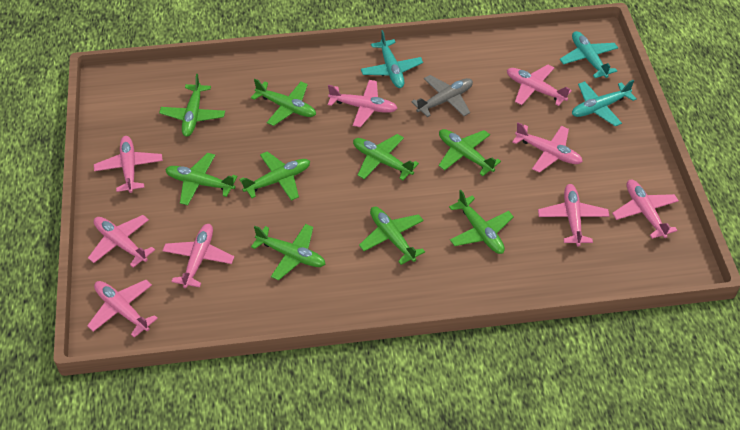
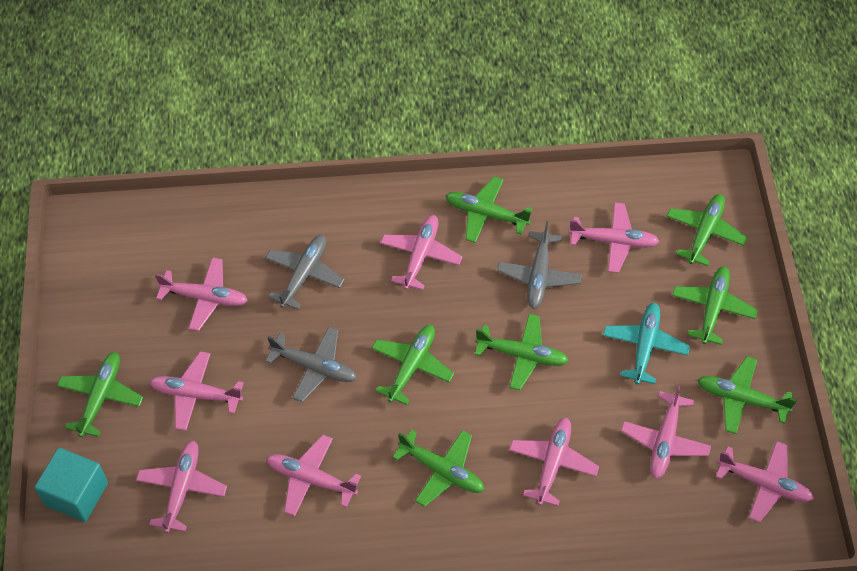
green plane: [159,74,225,137] [165,153,237,205] [239,151,310,201] [251,79,316,126] [251,224,325,280] [353,134,419,180] [359,207,425,265] [438,129,501,176] [449,190,514,254] = 9 -> [57,352,143,437] [371,325,454,405] [393,430,484,507] [446,176,532,243] [475,314,568,390] [666,194,748,266] [672,266,758,345] [698,356,797,434] = 8
grey plane: [411,75,473,117] = 1 -> [265,235,344,310] [265,327,357,402] [497,221,582,309] = 3
turquoise cube: none = 0 -> [35,448,108,522] = 1
turquoise plane: [361,30,423,88] [560,31,618,78] [572,80,636,126] = 3 -> [603,303,690,384] = 1

